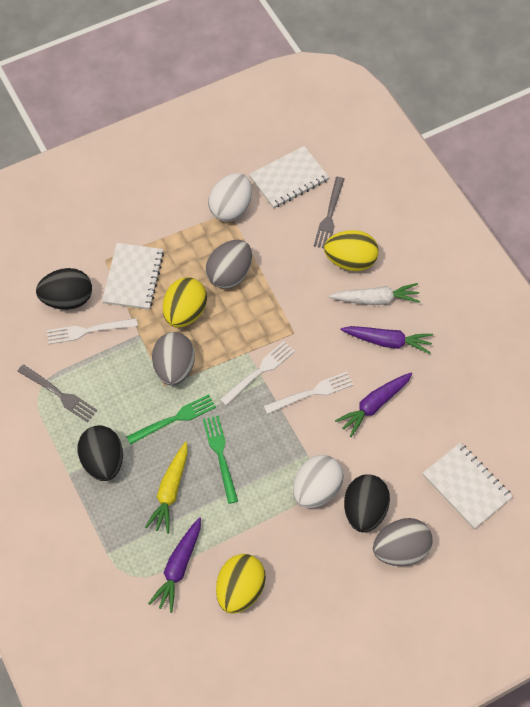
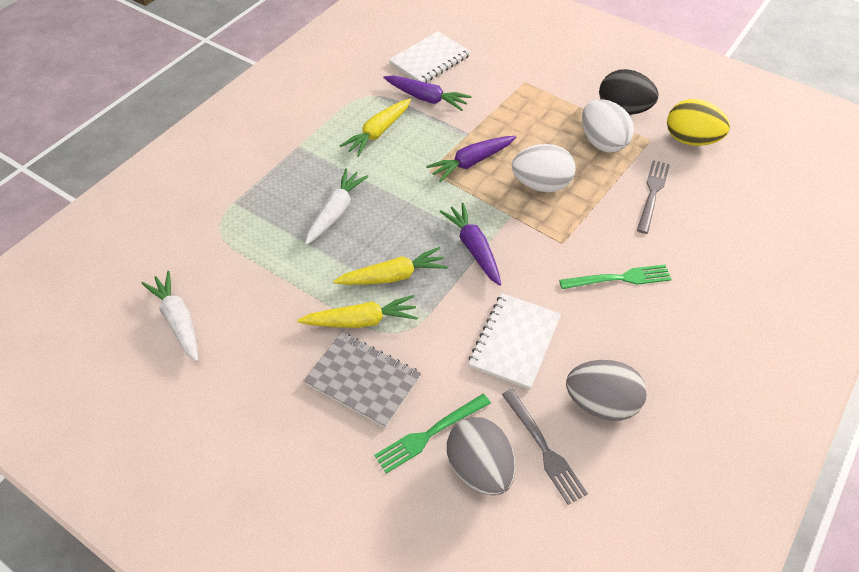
black egg: [36,268,92,310] [77,425,123,481] [344,474,390,532] = 3 -> [599,69,659,115] = 1
grey egg: [152,332,195,385] [205,240,252,288] [373,518,432,566] = 3 -> [447,417,515,495] [566,360,647,421] = 2
grey notebook: none = 0 -> [304,332,421,428] = 1
white carrot: [329,283,420,305] = 1 -> [141,271,198,362] [305,169,369,245] = 2
white fork: [47,318,138,344] [220,341,295,405] [264,372,354,414] = 3 -> none = 0
white notebook: [102,243,164,310] [249,146,329,208] [423,442,513,529] = 3 -> [389,31,471,83] [468,293,561,390] = 2
yellow carrot: [145,442,188,534] = 1 -> [297,295,418,328] [333,247,448,285] [340,99,411,157] = 3
yellow egg: [163,277,207,328] [216,554,266,613] [324,230,379,271] = 3 -> [667,99,730,146] = 1

